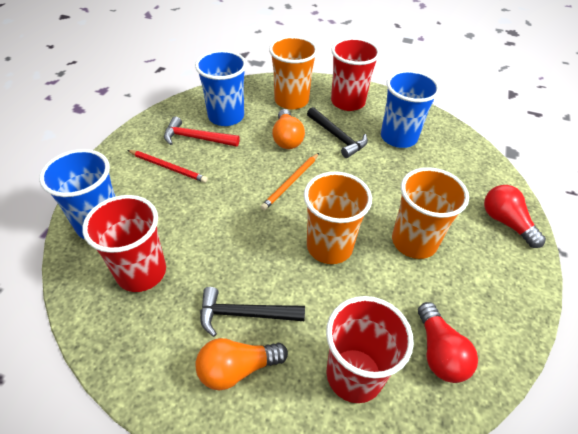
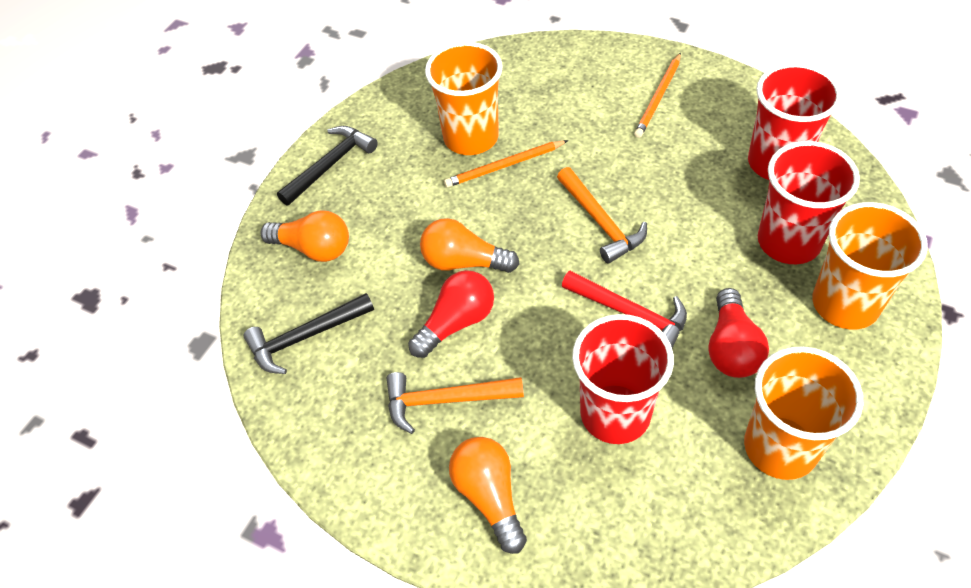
blue cup: [39,149,115,239] [195,50,247,126] [381,70,440,148] = 3 -> none = 0
orange hammer: none = 0 -> [387,372,524,434] [557,167,647,264] = 2
orange light bulb: [195,338,288,390] [272,109,305,149] = 2 -> [260,210,349,262] [420,218,519,273] [449,437,527,554] = 3
orange pencil: [261,153,319,210] = 1 -> [444,140,568,187] [634,53,681,138] = 2
red pencil: [128,150,208,183] = 1 -> none = 0

